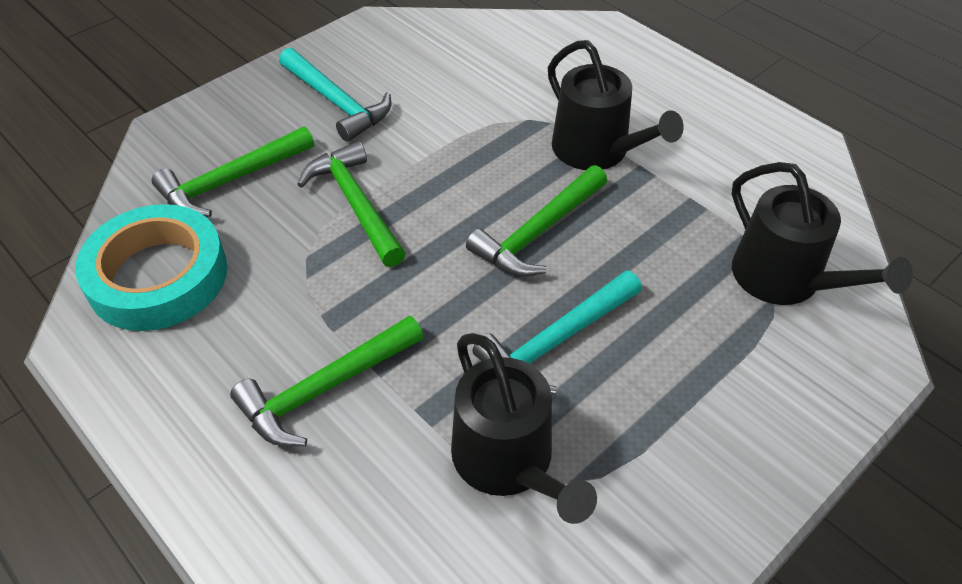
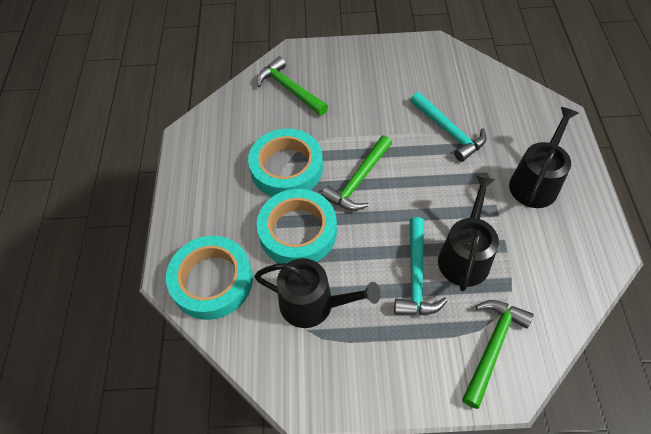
green hammer: [152,127,314,217] [230,316,424,447] [297,141,406,267] [466,165,607,277] = 4 -> [257,57,328,116] [321,135,392,211] [462,300,534,409] = 3
turquoise tape: [75,204,227,331] = 1 -> [166,236,253,320] [248,129,323,197] [257,189,337,264] = 3

